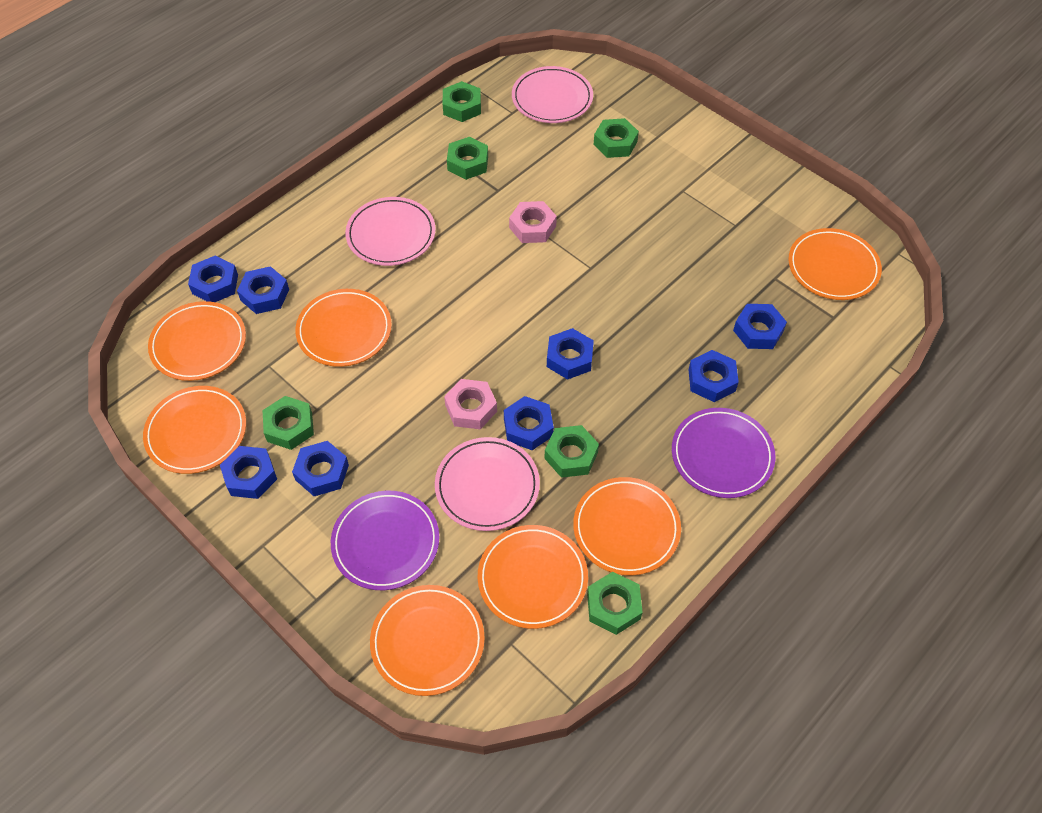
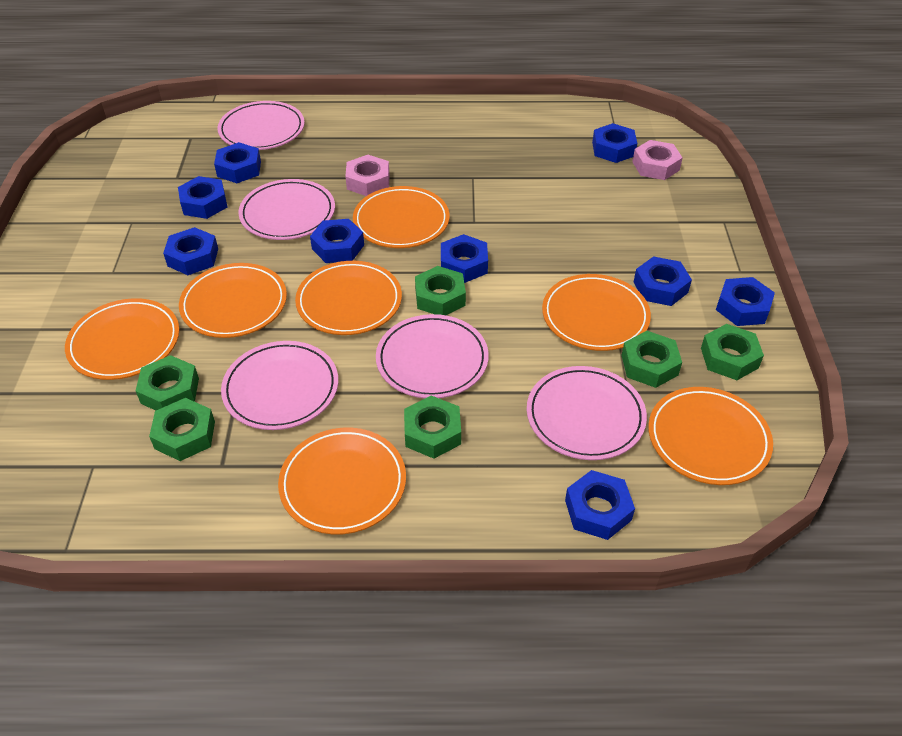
blue nut: [188,256,238,302] [220,446,277,499] [237,266,289,314] [292,441,349,496] [504,396,554,450] [547,328,594,380] [688,350,739,402] [733,304,787,349] = 8 -> [163,227,218,275] [178,176,227,219] [214,142,261,183] [310,219,364,263] [441,234,488,283] [565,470,635,540] [592,123,637,163] [634,256,692,306] [716,277,775,326] = 9
pink plate: [345,197,436,266] [435,437,540,531] [512,66,593,123] = 3 -> [217,101,305,150] [221,341,338,430] [238,179,335,240] [376,314,489,398] [527,366,647,460] = 5
purple plate: [331,491,439,590] [672,408,776,498] = 2 -> none = 0

